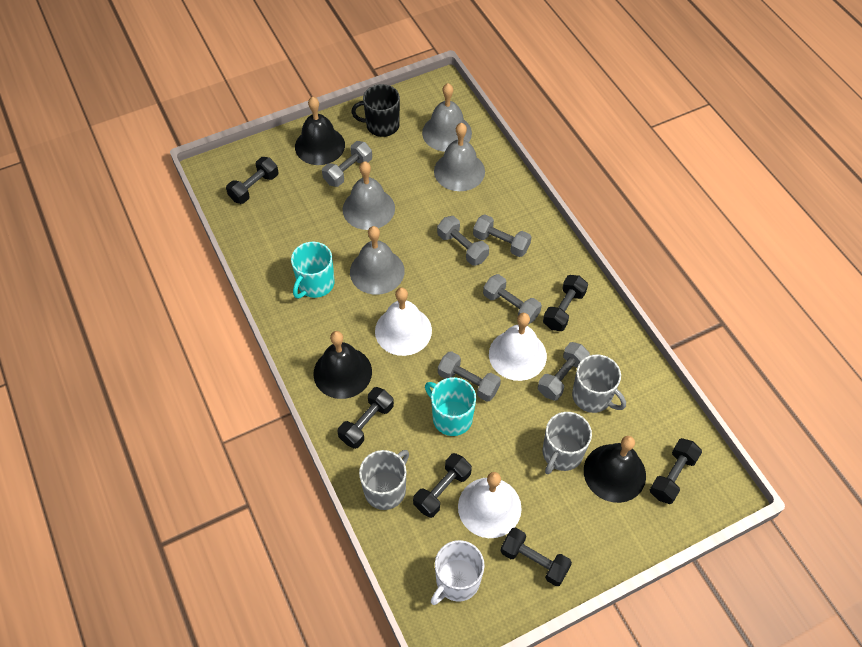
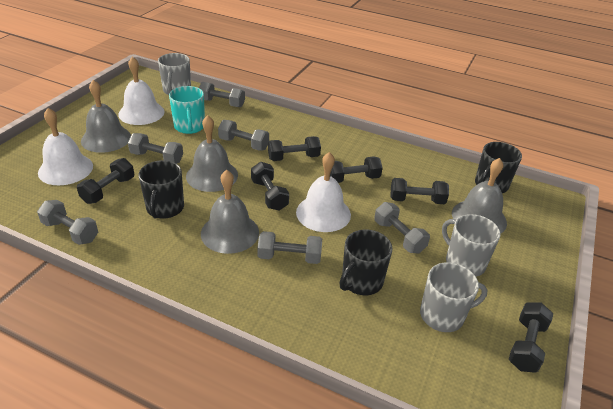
black bell: [295,97,345,165] [313,331,372,399] [584,436,646,503] = 3 -> none = 0
black mug: [351,84,400,137] = 1 -> [139,160,184,219] [339,229,392,295] [475,142,522,193] = 3
turquoise mug: [291,242,335,299] [425,377,476,436] = 2 -> [169,86,205,134] = 1
white mug: [431,540,485,605] = 1 -> none = 0

